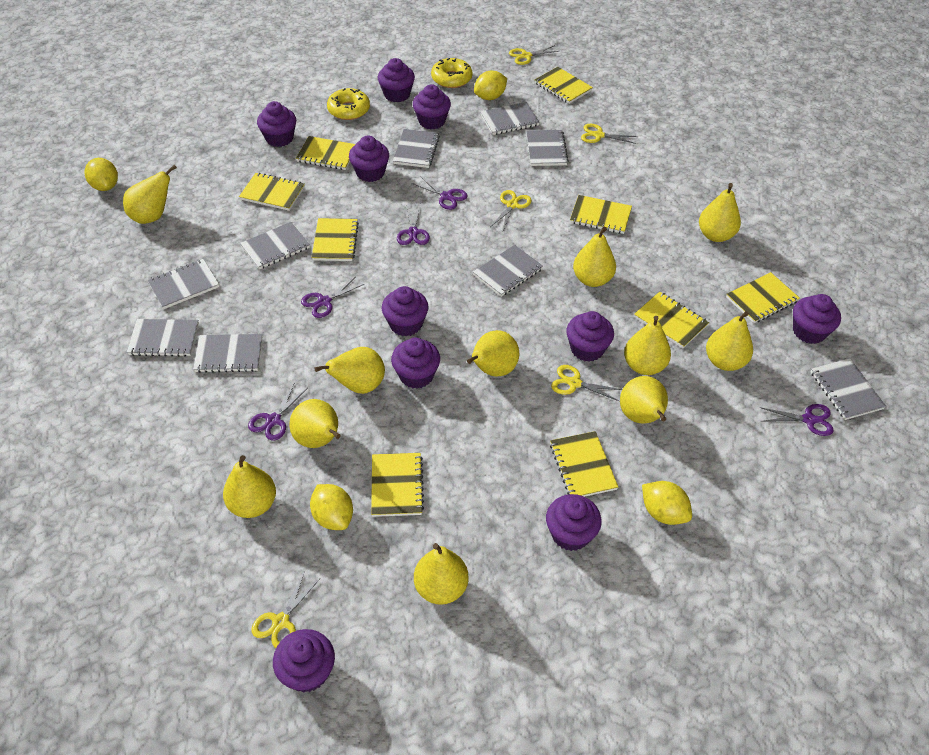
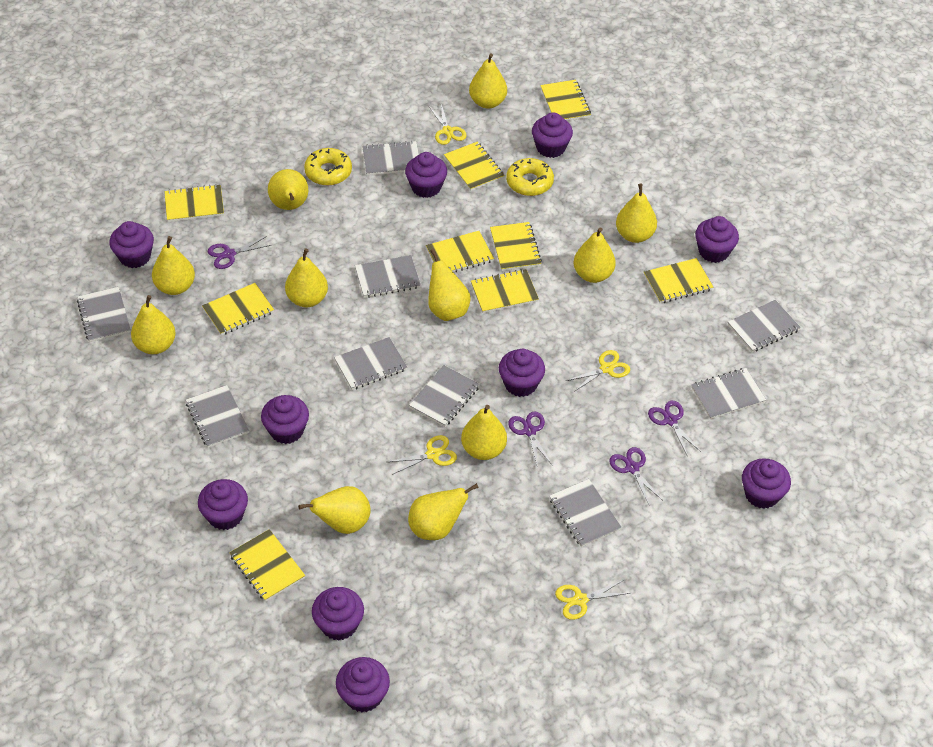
purple scissors: [248,384,307,441] [301,277,364,318] [397,205,430,245] [411,176,468,210] [760,404,834,436] = 5 -> [208,236,272,269] [508,411,552,468] [609,447,662,505] [648,401,701,457] = 4
yellow lemon: [85,158,118,191] [310,484,353,530] [474,71,507,100] [642,481,692,525] = 4 -> none = 0
yellow scissors: [251,571,320,648] [490,190,531,230] [509,45,558,65] [551,365,623,401] [581,124,637,144] = 5 -> [388,435,457,475] [429,104,466,145] [555,580,630,620] [566,350,630,392] = 4

